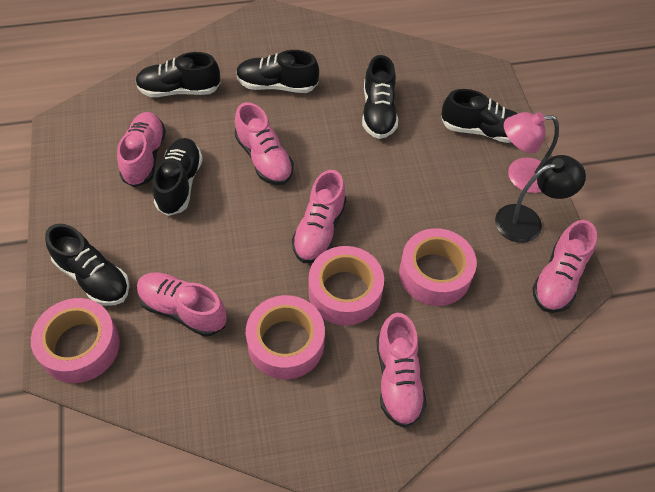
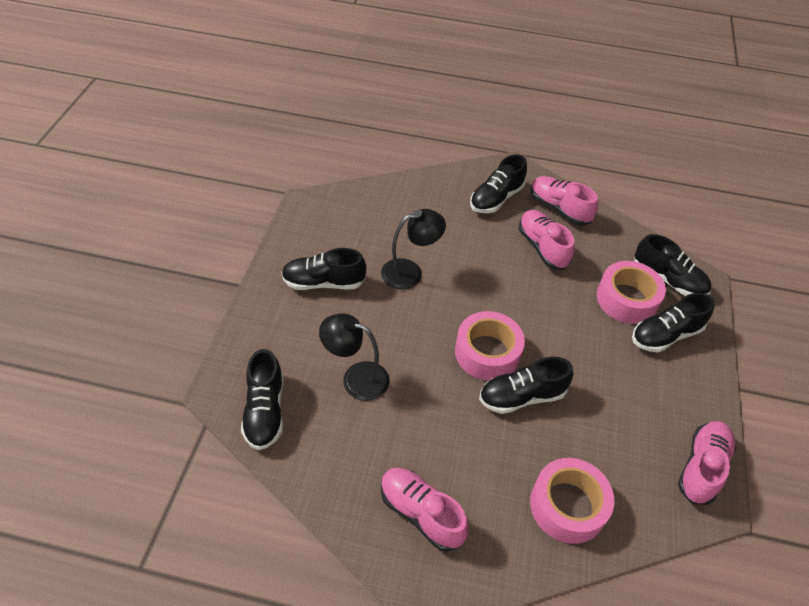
black lamp: [495,155,586,243] = 1 -> [319,313,389,401] [381,209,446,290] = 2
pink lamp: [504,112,559,193] = 1 -> none = 0
pink shoe: [117,112,166,187] [137,272,227,337] [235,102,294,185] [292,170,346,263] [377,313,426,428] [532,220,597,313] = 6 -> [381,468,469,552] [518,210,575,270] [531,176,598,226] [678,421,736,505] = 4
pink tape: [31,298,120,383] [246,295,325,379] [308,246,384,326] [399,228,477,306] = 4 -> [455,311,525,381] [530,458,614,544] [597,261,666,324] = 3

